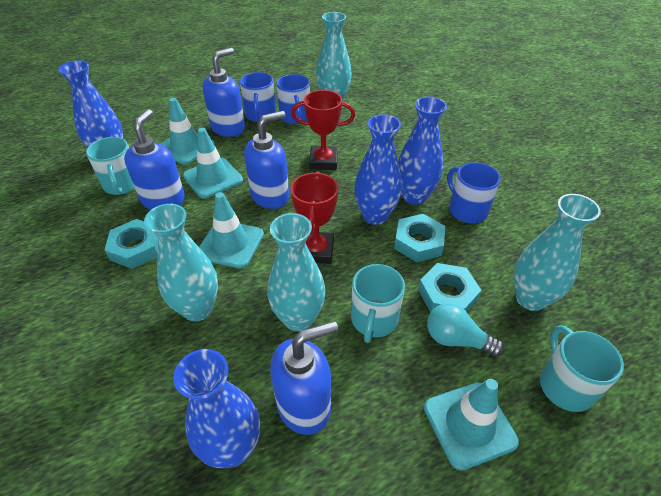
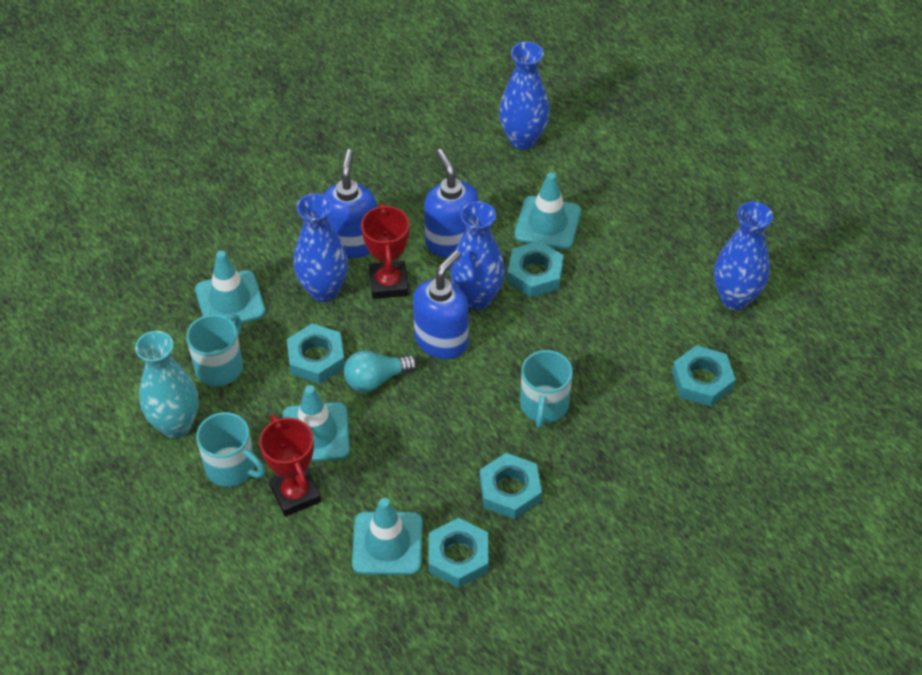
blue mug: [240,72,276,122] [276,74,310,124] [447,162,501,223] = 3 -> none = 0
blue soap dispenser: [124,109,185,210] [202,48,245,137] [244,111,289,209] [270,321,338,435] = 4 -> [323,149,377,258] [413,250,469,359] [424,149,479,257] = 3
turquoise nut: [105,219,158,269] [394,214,445,262] [418,263,481,313] = 3 -> [287,323,345,384] [429,518,489,588] [480,453,542,519] [507,241,564,297] [672,345,736,407] = 5
turquoise vase: [144,204,218,321] [267,213,326,331] [316,12,352,102] [514,194,601,311] = 4 -> [135,331,199,438] = 1

